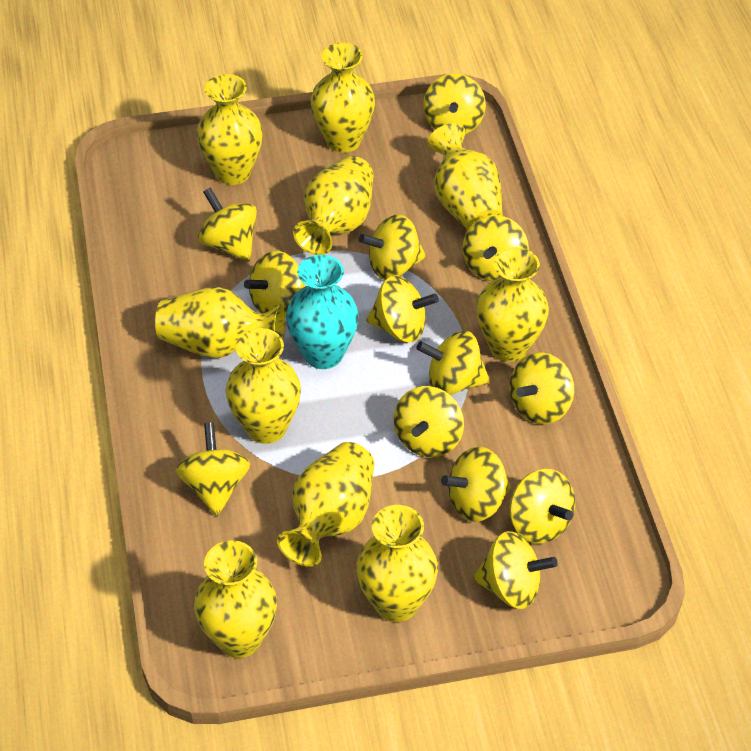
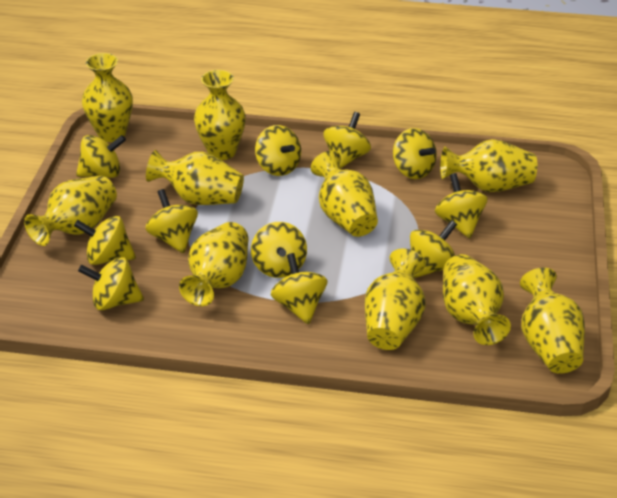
turquoise vase: [286,255,359,369] = 1 -> none = 0
yellow spinning top: [175,422,250,516] [198,188,257,261] [244,251,306,316] [359,215,426,280] [366,276,439,343] [393,386,464,457] [416,331,490,395] [423,73,486,134] [441,447,511,522] [463,215,529,281] [473,531,558,609] [509,353,574,424] [510,469,575,544] = 13 -> [74,216,136,265] [76,135,126,178] [78,257,144,310] [145,189,198,253] [251,222,307,278] [255,125,301,176] [271,253,327,324] [323,112,371,169] [393,128,437,179] [410,220,457,278] [435,173,487,238] = 11

